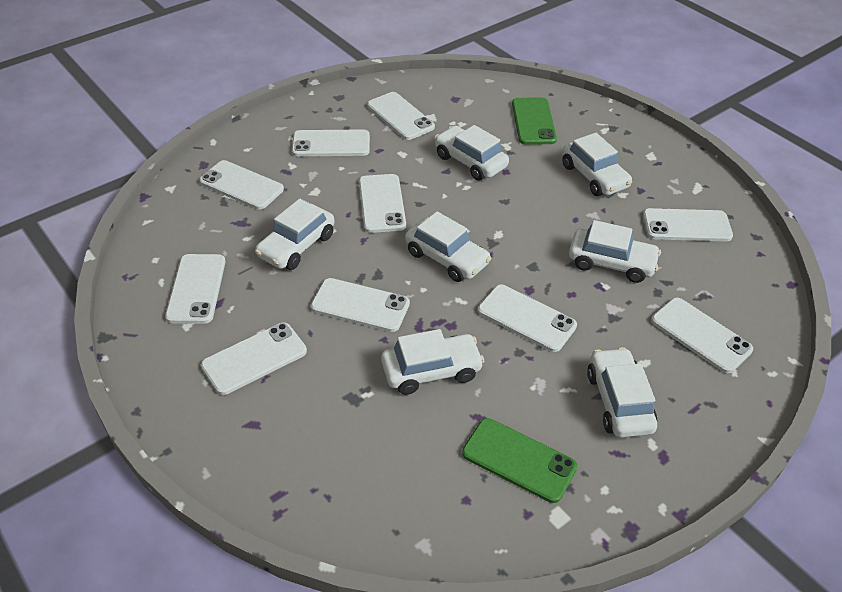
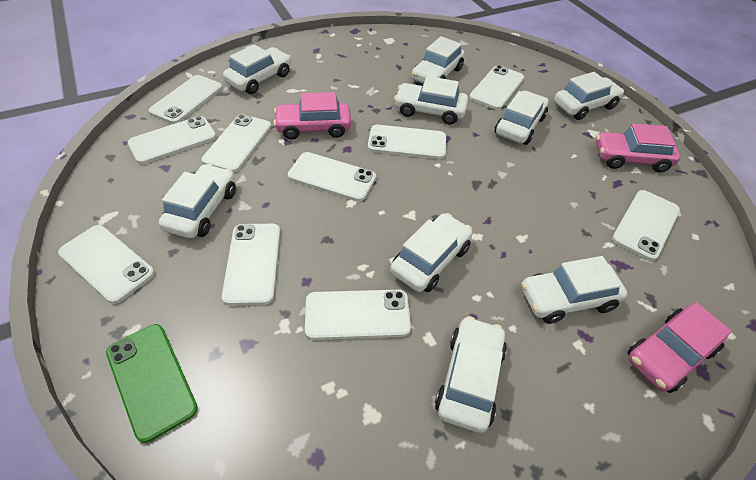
green phone: [462,418,577,503] [512,98,557,145] = 2 -> [106,324,198,443] = 1
pink car: none = 0 -> [274,92,351,140] [596,124,681,172] [627,302,732,393] = 3
white car: [255,199,335,270] [381,329,485,395] [405,211,491,282] [434,125,509,181] [562,133,632,196] [569,220,661,283] [587,347,657,438] = 7 -> [159,164,236,238] [223,44,291,94] [390,213,472,292] [394,76,468,124] [412,36,465,83] [435,316,507,433] [495,91,549,145] [521,256,627,324] [554,72,624,120] = 9

